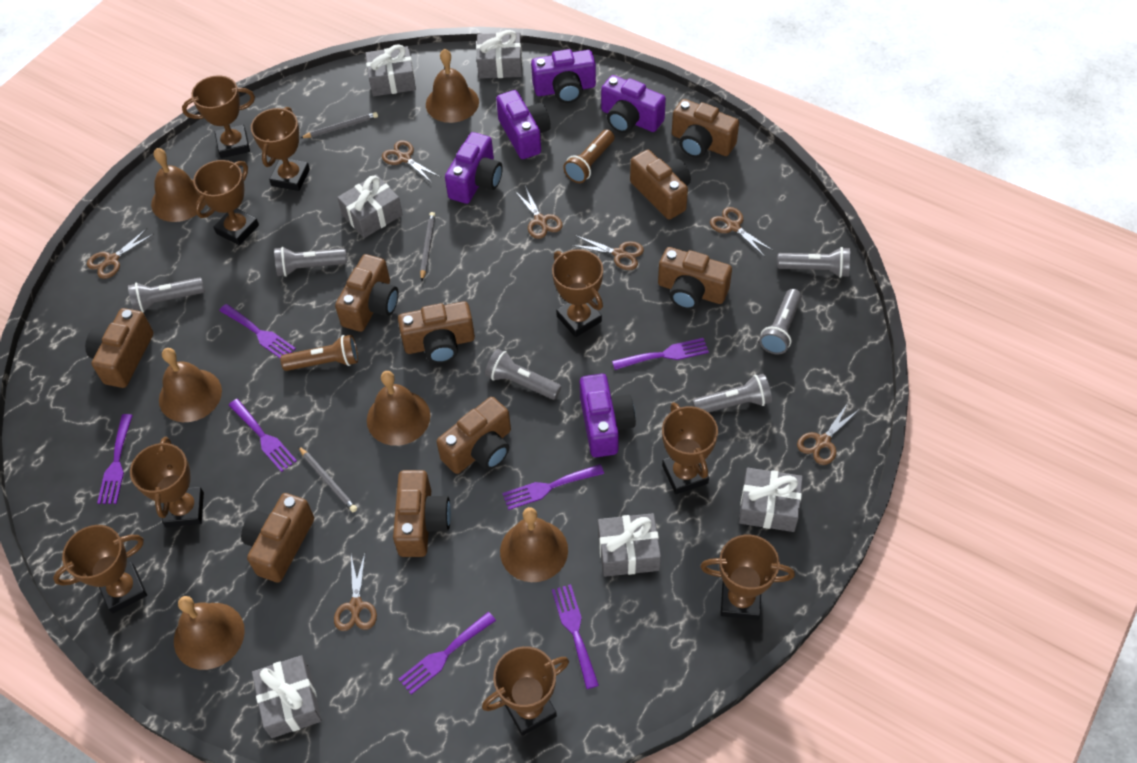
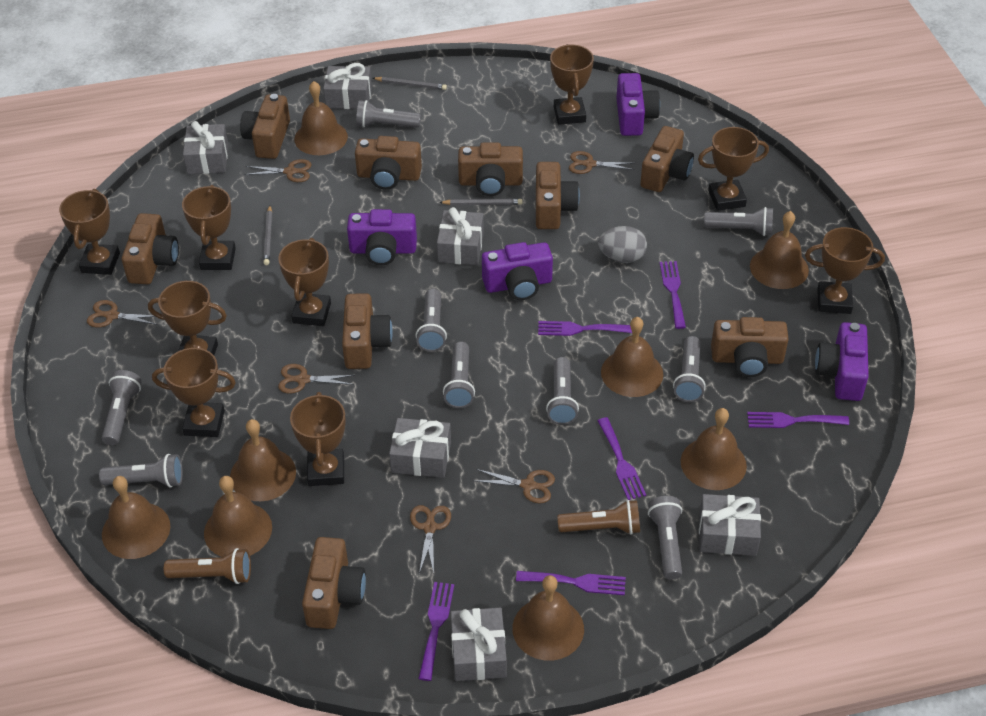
brown bell: [151,148,206,222] [159,348,222,422] [174,596,245,670] [367,371,430,446] [426,49,479,123] [500,507,568,582] = 6 -> [102,476,171,559] [204,476,272,557] [230,419,296,501] [294,81,348,155] [512,575,584,661] [601,317,663,397] [681,408,747,490] [750,211,809,289] = 8
brown scissors: [87,228,154,279] [334,554,377,631] [382,140,440,183] [514,186,563,239] [572,236,644,270] [710,207,773,257] [797,403,858,465] = 7 -> [87,300,158,328] [244,159,312,182] [278,364,355,394] [410,505,451,574] [475,469,555,503] [569,151,635,174] = 6
grey egg: none = 0 -> [598,226,647,263] = 1
grey flashlight: [128,277,205,313] [274,247,347,277] [485,349,561,400] [692,374,772,413] [759,289,802,355] [777,247,850,278] = 6 -> [99,454,183,488] [102,370,142,445] [356,100,421,127] [416,289,447,352] [443,342,475,408] [546,357,579,425] [648,496,682,580] [673,336,706,402] [704,207,773,236] = 9
purple camera: [445,132,503,204] [496,90,551,159] [531,49,596,103] [580,373,635,457] [601,75,666,133] = 5 -> [347,209,417,265] [482,242,553,300] [616,73,660,136] [815,322,869,401] = 4
purple fork: [97,414,133,504] [219,304,296,358] [229,399,297,472] [399,612,496,695] [502,464,604,510] [552,584,599,689] [612,338,709,370] = 7 -> [418,582,454,681] [516,571,626,595] [538,321,632,336] [597,417,646,500] [660,261,686,329] [747,412,849,428] = 6

